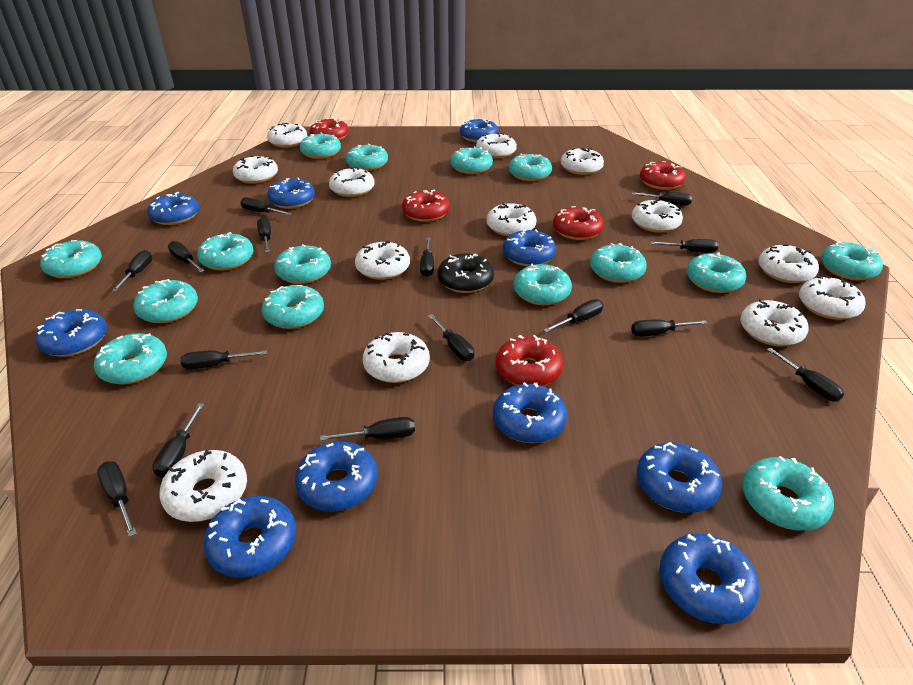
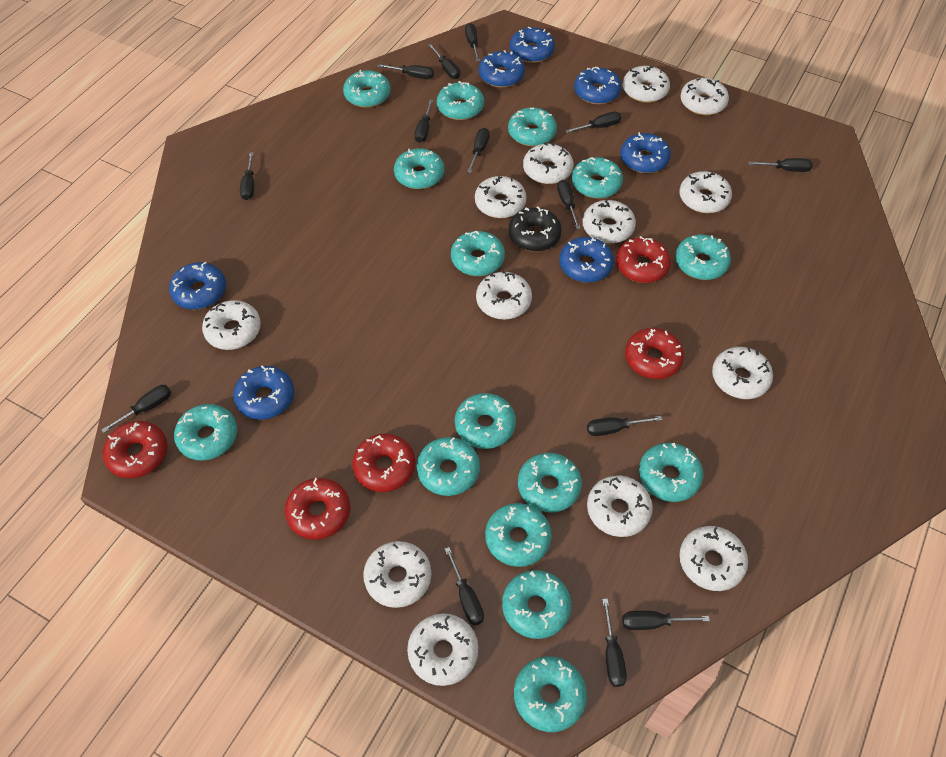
black screwdriver: [97,461,137,537] [112,250,152,292] [153,403,204,478] [168,241,205,272] [181,350,267,369] [241,197,292,215] [257,217,271,252] [320,417,415,441] [420,238,434,277] [428,314,474,361] [544,299,604,333] [631,319,708,336] [632,192,692,206] [651,239,719,253] [767,347,844,402] = 15 -> [101,385,171,433] [240,152,254,200] [377,64,434,79] [414,99,433,143] [428,44,460,79] [445,547,484,625] [465,23,480,62] [467,128,490,173] [557,180,581,229] [565,112,622,133] [587,416,662,436] [602,598,627,687] [622,611,710,630] [748,158,813,172] = 14
blue donut: [35,309,107,357] [147,192,199,225] [203,496,296,578] [267,178,315,209] [295,441,378,512] [460,118,499,142] [493,382,567,443] [503,229,556,266] [637,442,722,513] [660,533,759,624] = 10 -> [169,262,226,309] [233,366,294,420] [479,50,525,88] [510,27,555,63] [559,237,614,283] [574,67,622,104] [620,132,671,173] = 7

